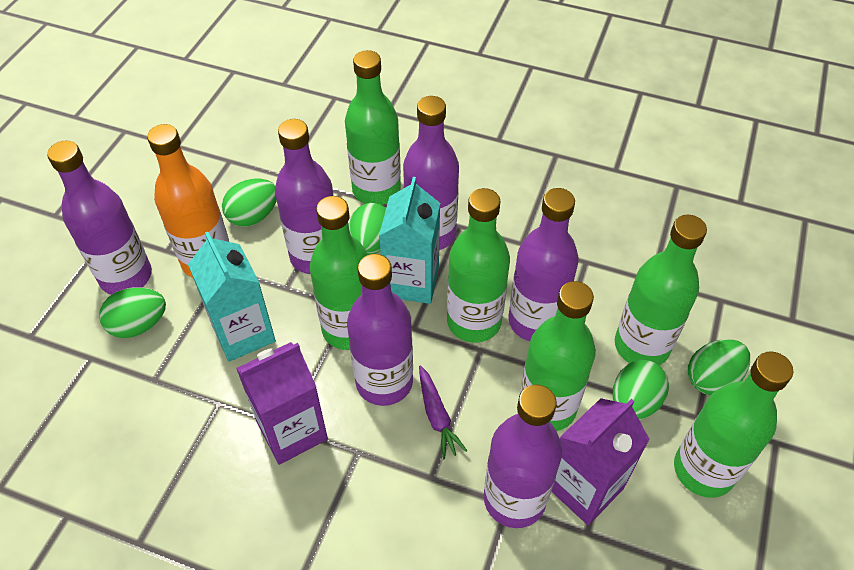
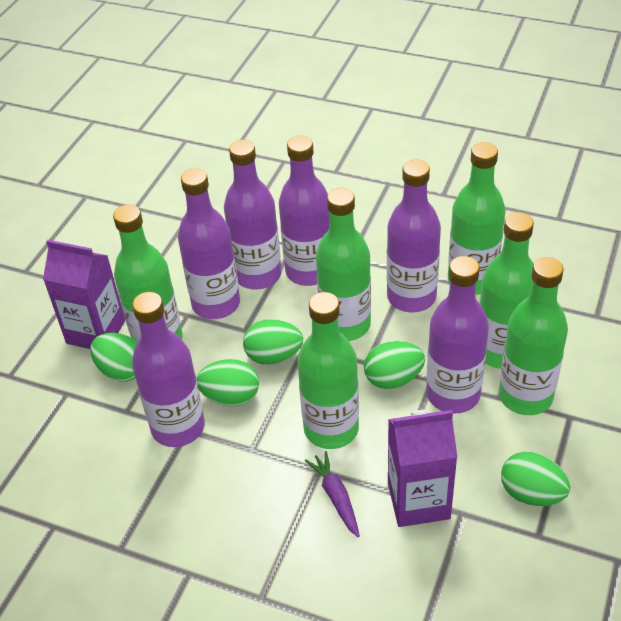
orange bottle: [147,124,229,278] = 1 -> none = 0
turquoise carton: [188,232,276,362] [379,177,440,304] = 2 -> none = 0

